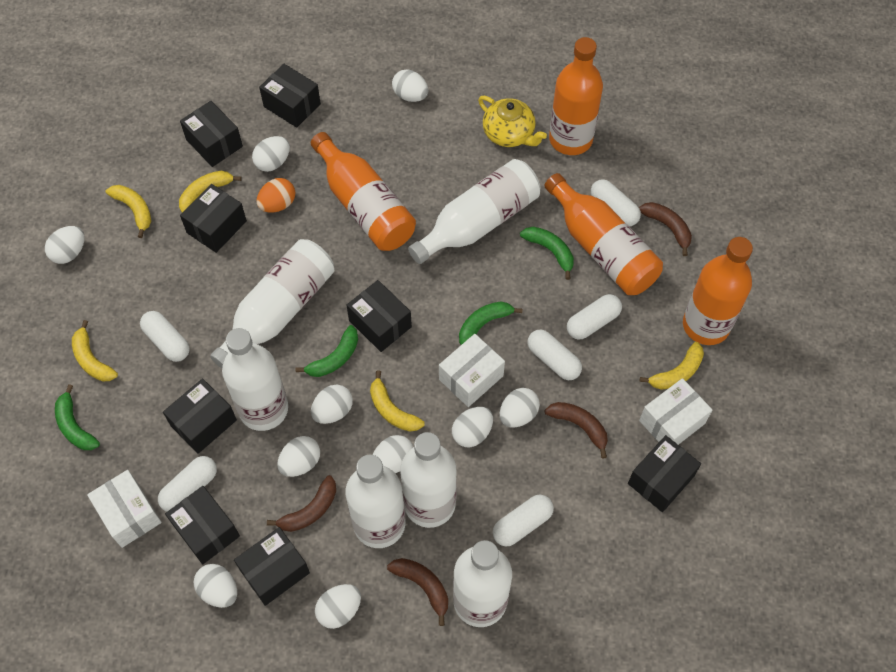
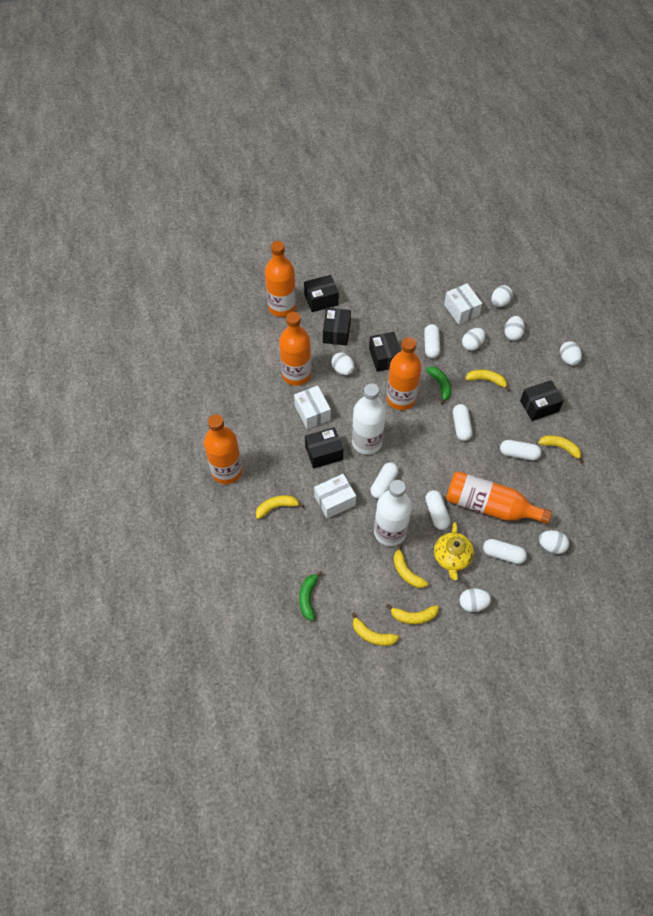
black box: [163,379,237,454] [165,486,240,564] [180,101,243,167] [180,184,247,253] [234,527,310,606] [259,64,321,128] [347,280,412,352] [628,435,701,512] = 8 -> [304,275,339,312] [305,427,343,469] [323,308,351,346] [369,332,401,372] [520,380,564,421] = 5
brown banana: [267,475,336,532] [387,558,448,626] [545,402,608,459] [639,202,692,256] = 4 -> none = 0
green banana: [55,384,100,450] [296,325,358,377] [459,301,523,345] [520,227,574,280] = 4 -> [299,571,323,621] [426,366,451,405] = 2
orange bottle: [311,132,416,251] [545,173,663,295] [549,37,603,155] [683,237,753,345] = 4 -> [204,414,242,484] [265,241,296,317] [279,312,311,386] [386,337,422,410] [446,471,552,524] = 5
orange egg: [256,178,295,213] = 1 -> none = 0
white bottle: [210,239,334,368] [222,328,288,431] [345,455,405,548] [400,432,457,528] [408,159,540,264] [453,540,512,627] = 6 -> [352,383,386,455] [374,480,412,546] = 2
white egg: [45,226,84,264] [194,564,237,608] [252,136,290,172] [277,436,320,477] [311,385,353,424] [315,584,361,629] [373,435,413,473] [392,70,428,102] [452,407,493,447] [500,388,540,428] = 10 -> [331,352,354,375] [460,588,491,612] [462,328,485,351] [491,285,513,307] [504,316,525,341] [539,530,569,554] [560,341,582,365] = 7
yellow banana: [72,320,118,382] [106,185,151,238] [179,171,242,213] [370,371,424,432] [639,342,704,390] = 5 -> [256,495,304,519] [351,612,399,646] [386,604,439,624] [393,544,428,588] [465,369,510,391] [538,435,583,463] = 6

